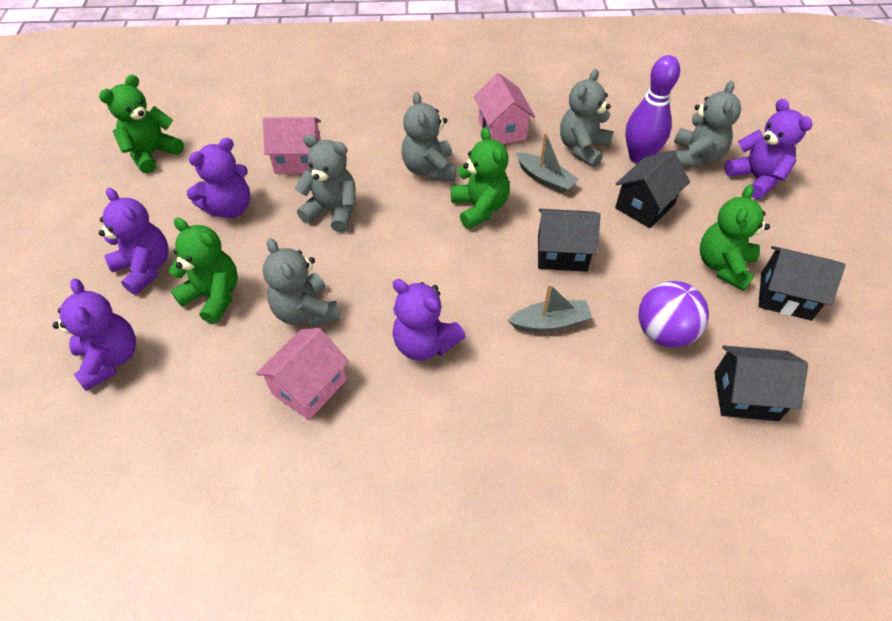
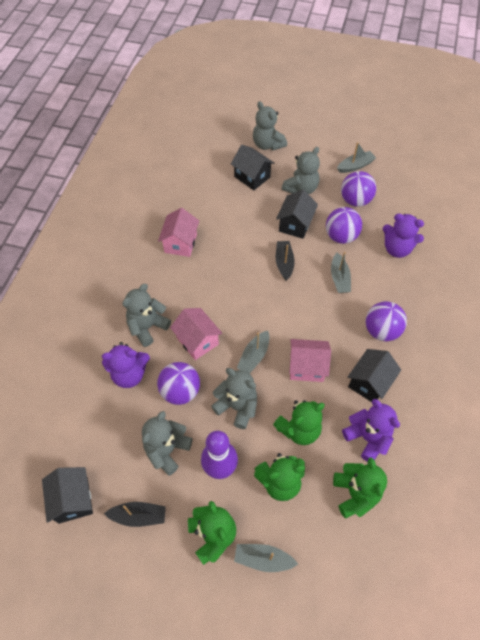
black boat: none = 0 -> [104,502,166,527] [276,241,295,281] = 2
grey boat: [508,284,593,332] [516,132,579,194] = 2 -> [234,544,298,572] [237,331,269,374] [331,252,351,293] [337,142,376,173] = 4
purple ball: [638,281,709,348] = 1 -> [157,362,200,405] [326,207,362,244] [341,171,376,207] [366,301,407,341] = 4
purple teddy bear: [53,278,136,391] [99,188,169,295] [187,138,250,218] [392,279,466,361] [724,99,813,199] = 5 -> [102,342,150,388] [342,399,400,461] [383,213,424,258] = 3

